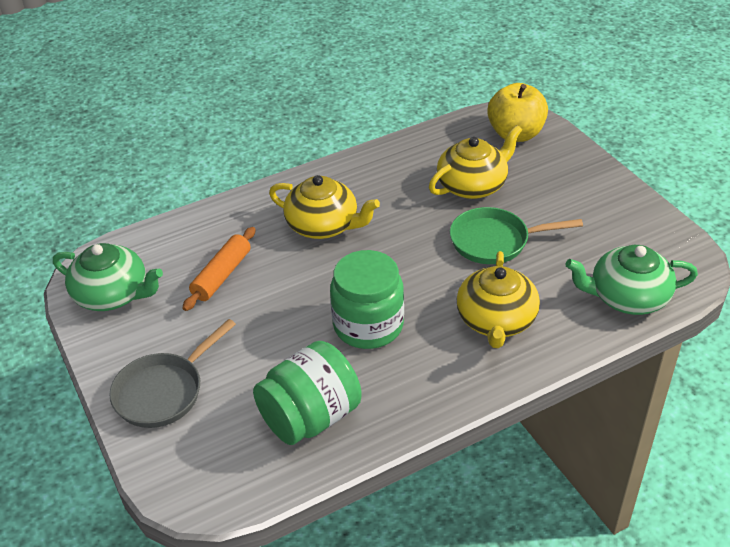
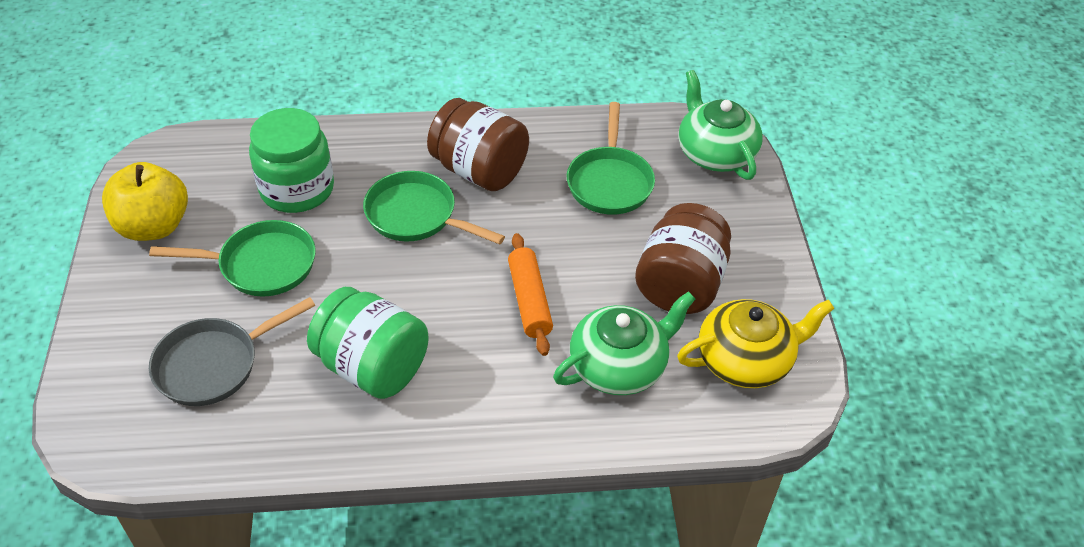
brown jar: none = 0 -> [427,98,529,191] [635,203,731,314] = 2
green pan: [450,207,583,264] = 1 -> [149,220,316,297] [363,171,505,245] [567,102,655,215] = 3
yellow teapot: [269,175,380,239] [429,125,522,199] [457,251,540,348] = 3 -> [677,299,835,388] = 1

